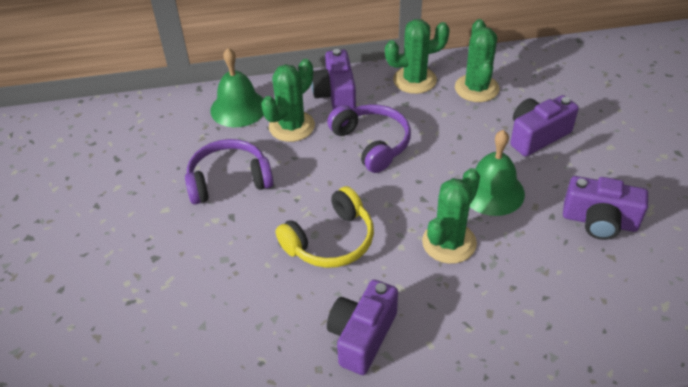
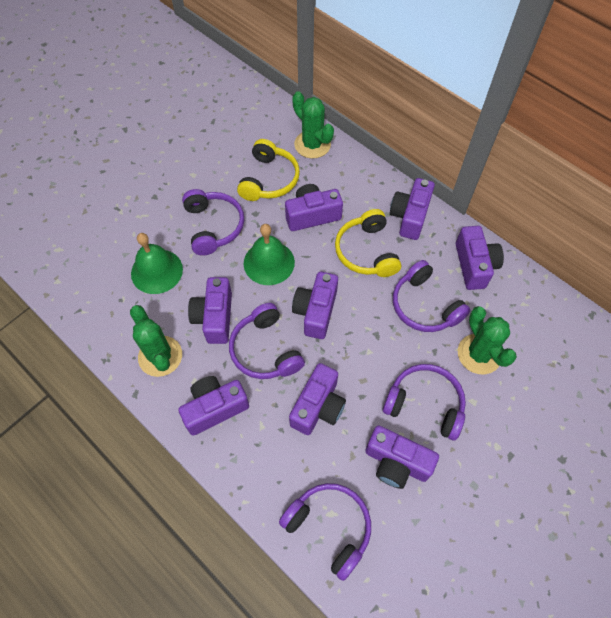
green cactus: [261,59,315,142] [385,19,450,94] [422,168,480,264] [455,19,499,102] = 4 -> [130,305,182,377] [292,91,334,159] [458,306,517,374] = 3
purple camera: [311,49,356,110] [327,280,398,375] [510,95,579,157] [563,176,648,240] = 4 -> [178,376,249,436] [188,277,232,344] [285,184,343,231] [289,363,346,435] [292,272,338,339] [365,425,439,489] [390,178,435,240] [456,226,504,290] = 8
purple headphones: [185,139,273,204] [327,104,411,173] = 2 -> [182,189,244,255] [229,303,305,379] [279,483,371,581] [383,364,466,440] [393,260,471,332] = 5
yellow headphones: [276,186,374,268] = 1 -> [237,139,300,201] [335,209,401,277] = 2

